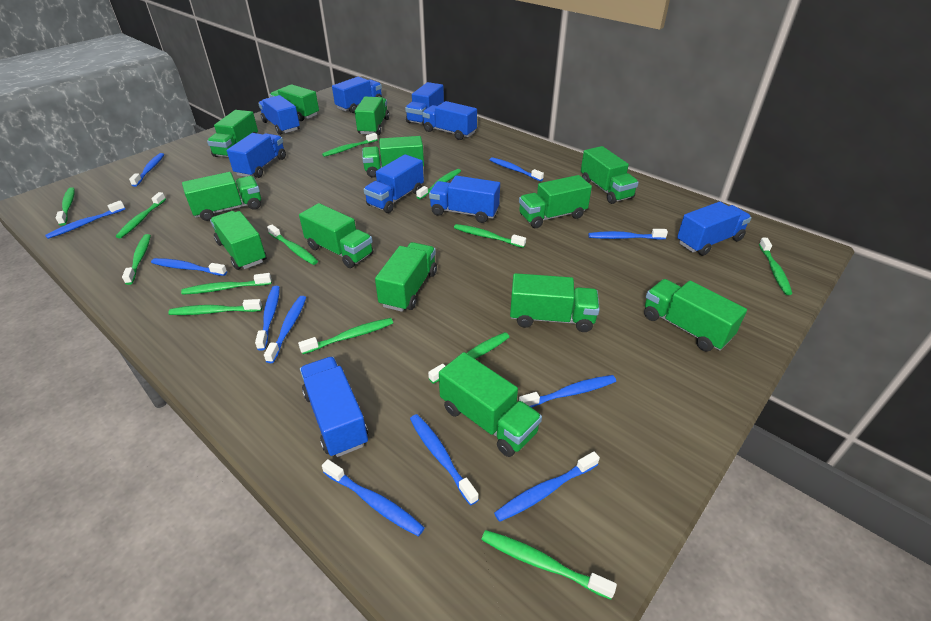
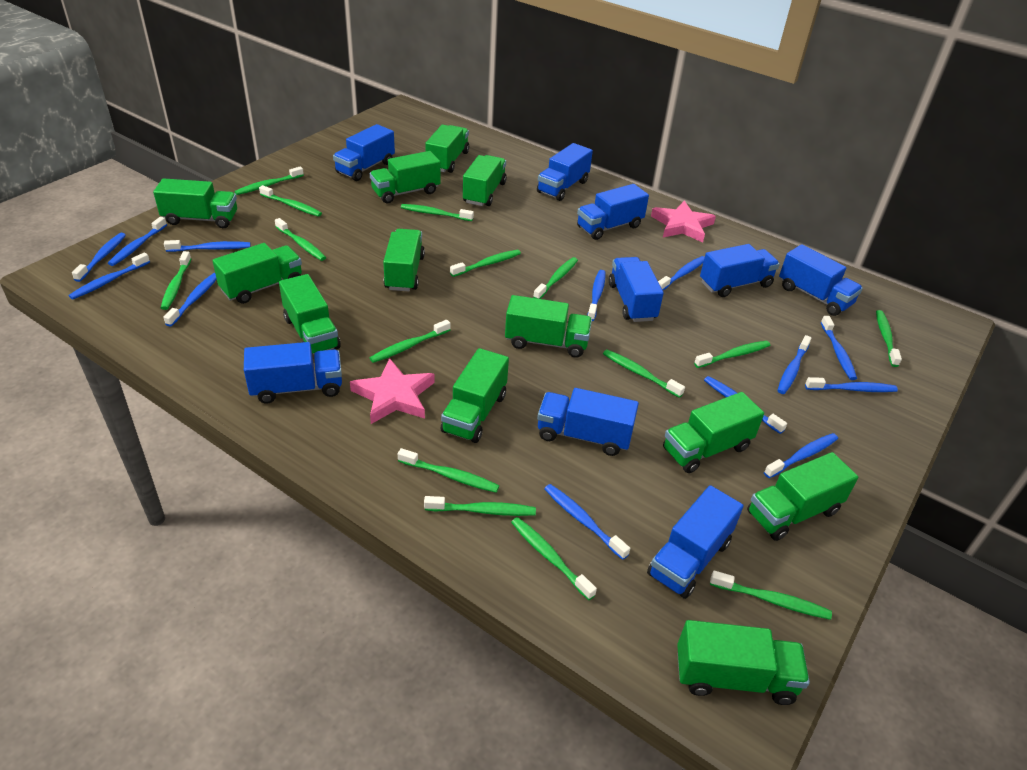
blue toothbrush: [45,201,125,239] [129,153,164,187] [151,258,227,276] [255,286,280,351] [264,296,306,363] [322,459,425,536] [410,414,479,505] [490,157,544,181] [494,451,600,522] [519,375,616,408] [588,229,668,240] = 11 -> [69,252,150,300] [72,233,126,282] [108,217,167,266] [163,273,217,327] [164,240,251,252] [544,484,630,560] [587,270,605,321] [658,256,705,290] [704,376,787,434] [764,433,838,478] [777,335,812,394] [805,377,898,392] [821,316,857,380] = 13
green toothbrush: [56,187,75,226] [116,192,166,238] [122,234,151,285] [168,299,262,315] [181,273,272,295] [267,225,318,265] [298,318,393,354] [322,133,377,157] [416,169,461,199] [428,332,509,384] [454,224,526,248] [481,530,617,600] [759,237,792,295] = 13 -> [161,251,191,310] [235,166,304,195] [259,185,322,217] [275,218,326,261] [370,320,450,363] [398,448,499,493] [401,204,474,221] [424,496,536,516] [450,250,521,277] [511,517,597,600] [533,257,578,299] [603,350,685,398] [694,341,770,368] [710,570,832,620] [876,310,902,367] = 15
green truck: [182,172,261,221] [207,110,258,157] [210,211,266,270] [270,84,319,121] [299,203,373,268] [355,97,389,135] [362,136,424,178] [375,242,437,312] [439,352,542,457] [510,273,600,332] [519,175,592,228] [581,146,639,204] [644,279,747,352] = 13 -> [153,178,237,228] [212,243,302,304] [279,274,341,354] [370,151,441,203] [383,229,425,291] [425,125,469,173] [441,348,509,443] [463,155,507,206] [505,295,592,358] [663,392,764,473] [677,620,810,705] [747,452,858,541] = 12
pink star: none = 0 -> [350,358,435,424] [651,201,716,243] = 2

